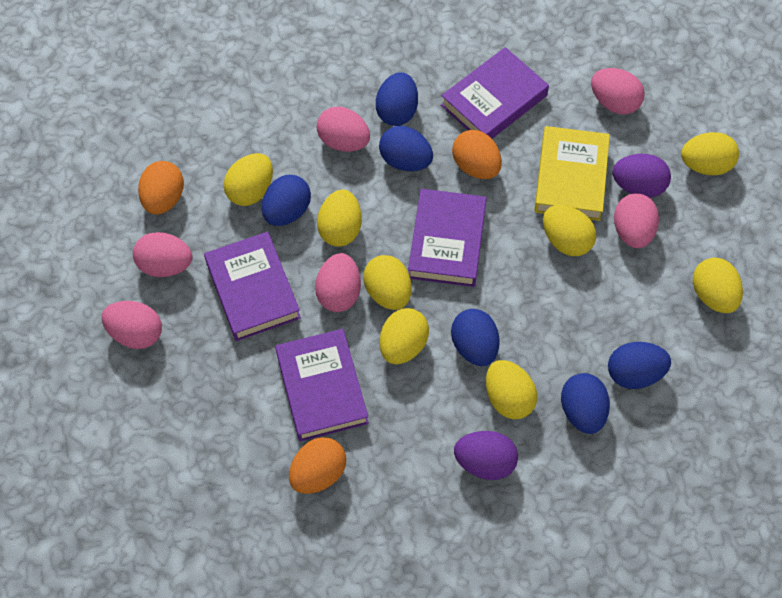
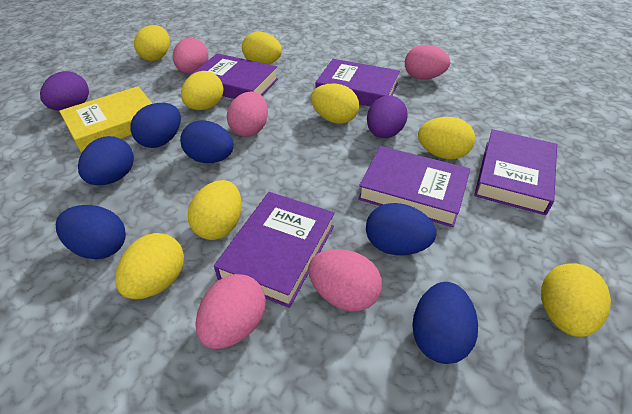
orange egg: [138,161,184,215] [289,437,346,494] [452,130,502,179] = 3 -> none = 0
pink egg: [102,301,162,349] [133,232,192,277] [315,253,361,312] [317,106,370,152] [591,68,645,115] [614,193,659,248] = 6 -> [173,38,209,73] [195,274,266,349] [227,92,268,137] [308,249,382,311] [405,45,450,80] = 5
purple book: [204,232,301,341] [275,329,369,442] [408,189,487,287] [441,47,549,139] = 4 -> [189,53,278,99] [214,192,335,308] [316,59,400,106] [358,146,470,227] [474,129,557,215] = 5

